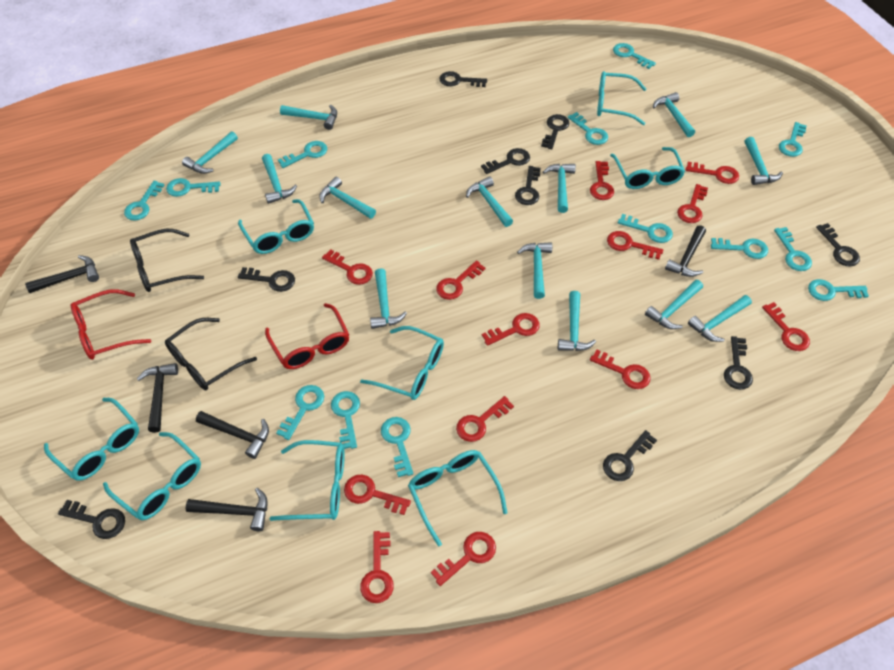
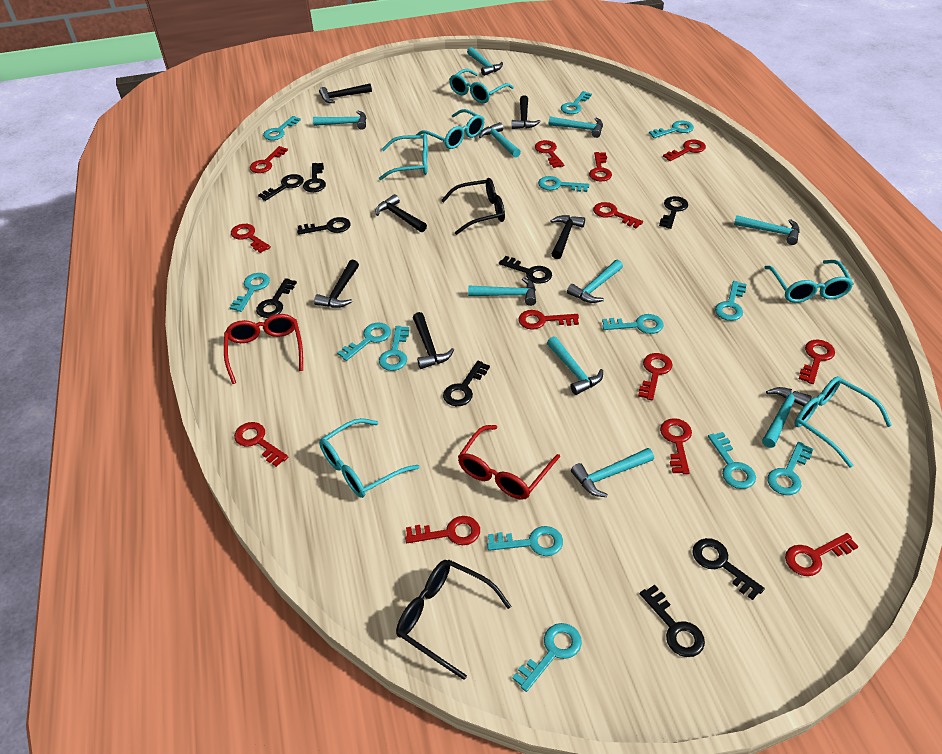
black hammer: [25,255,99,293] [137,363,178,433] [186,488,267,531] [196,411,269,459] [665,225,706,277] = 5 -> [314,260,359,308] [319,83,372,103] [375,194,427,232] [413,312,454,369] [512,95,541,129] [550,215,585,259] = 6
turquoise glasses: [44,398,139,481] [103,432,201,520] [238,199,314,254] [270,440,345,521] [360,326,444,400] [408,450,508,546] [597,71,646,125] [610,147,685,189] = 8 -> [319,418,420,498] [379,133,428,180] [416,109,484,149] [449,69,514,103] [764,260,854,303] [794,376,892,468] = 6
turquoise hammer: [182,132,238,174] [262,154,297,204] [280,105,337,130] [319,177,376,219] [370,268,407,329] [466,176,513,227] [517,242,552,299] [543,164,576,213] [558,291,596,351] [645,280,703,329] [653,92,695,137] [688,295,752,342] [745,137,783,185] = 13 -> [313,110,367,130] [467,47,503,76] [468,277,536,306] [479,122,521,158] [547,336,603,395] [549,116,603,138] [567,260,623,303] [571,448,654,497] [734,215,800,245] [762,387,812,448] = 10

